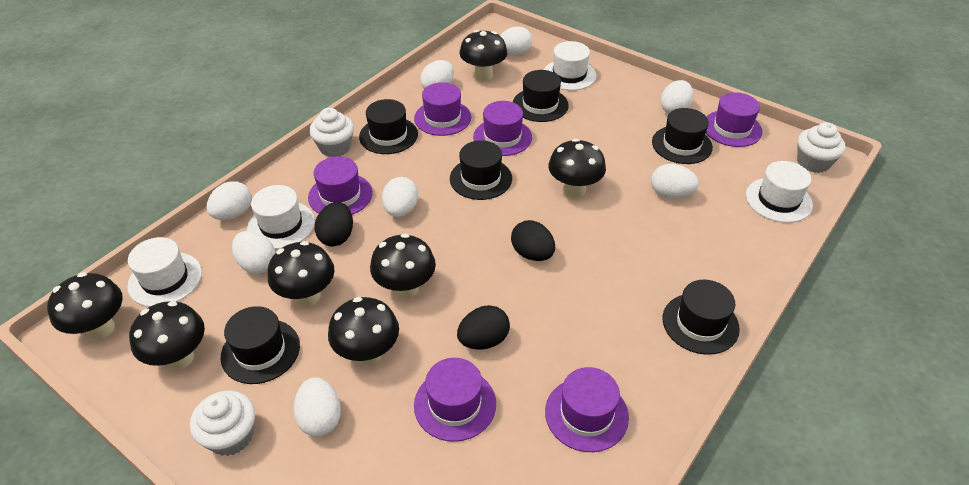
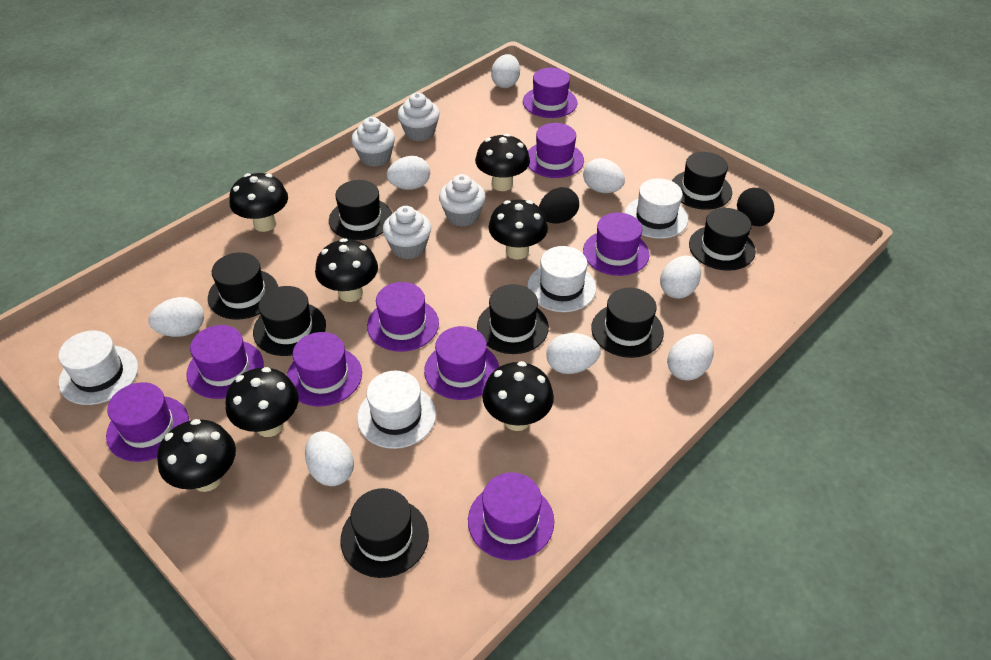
black egg: [315,202,353,246] [457,305,510,349] [511,220,555,261] = 3 -> [539,187,579,224] [737,188,774,226] = 2
black hat: [221,306,300,384] [359,99,418,154] [450,140,512,200] [513,70,569,122] [652,108,713,164] [662,280,740,355] = 6 -> [208,252,278,320] [253,286,326,356] [329,180,392,240] [340,488,429,578] [477,284,549,354] [591,288,664,358] [672,152,732,210] [689,208,756,271] = 8
purple hat: [308,156,373,215] [414,82,471,136] [414,358,496,442] [473,101,532,156] [545,367,629,452] [706,92,763,147] = 6 -> [106,382,189,462] [186,325,263,399] [286,332,362,406] [367,282,439,352] [424,326,499,400] [468,472,554,560] [523,68,577,118] [528,123,584,178] [583,212,649,276] = 9
white cupcake: [190,391,255,456] [309,108,354,157] [797,122,845,173] = 3 -> [351,117,395,167] [383,206,431,259] [397,93,440,141] [439,174,486,227] = 4

